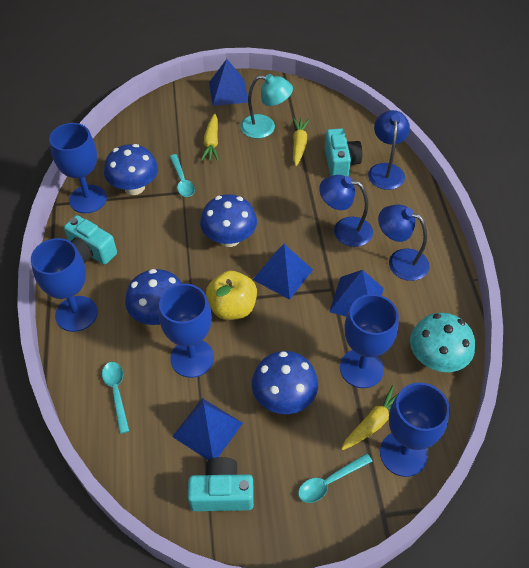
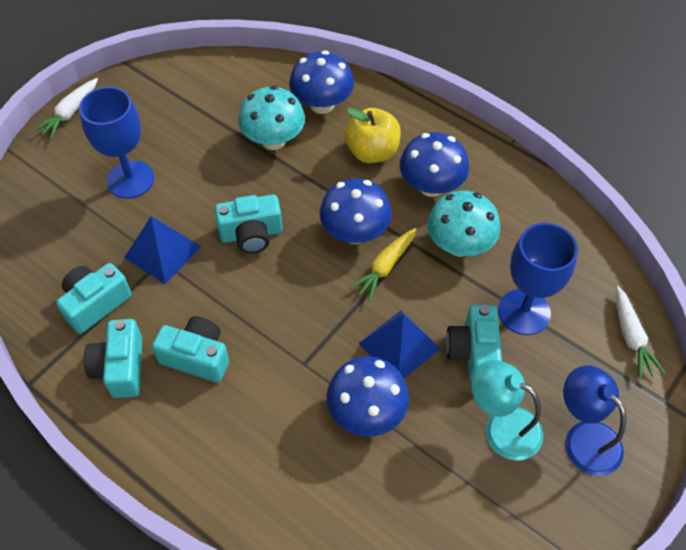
blue goblet: [31,238,98,332] [49,123,107,213] [159,284,214,378] [340,294,399,388] [380,383,450,477] = 5 -> [79,86,154,199] [498,223,578,335] = 2
blue lamp: [319,175,373,247] [368,110,410,190] [378,205,429,281] = 3 -> [563,365,626,476] = 1
blue pyramid: [172,398,243,460] [209,59,248,106] [253,244,313,300] [329,270,384,316] = 4 -> [124,216,201,284] [358,310,441,379] = 2
turquoise camera: [64,215,117,265] [188,457,254,511] [325,128,362,176] = 3 -> [56,263,132,334] [84,319,142,398] [152,316,229,383] [215,194,283,253] [446,305,502,381] = 5
turquoise mushroom: [410,313,475,372] = 1 -> [238,86,305,150] [427,190,500,257] = 2
turquoise spoon: [102,362,129,434] [170,154,195,197] [298,453,372,503] = 3 -> none = 0
white carrot: none = 0 -> [33,78,98,139] [616,286,666,379] = 2
yellow carrot: [201,114,219,161] [293,118,310,166] [341,385,399,450] = 3 -> [349,228,416,301] = 1

